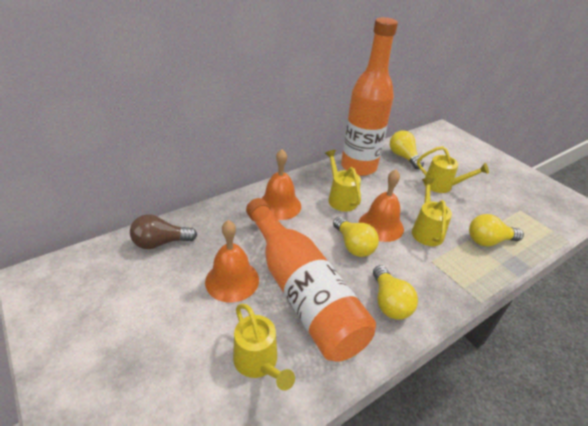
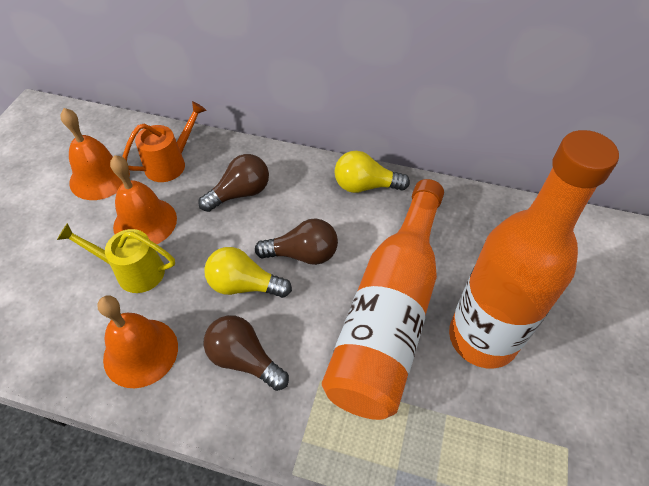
brown light bulb: [130,214,197,249] = 1 -> [198,154,269,212] [204,315,289,391] [255,218,338,265] = 3
orange watering can: none = 0 -> [123,101,207,182] = 1
yellow light bulb: [333,217,379,257] [373,265,418,320] [390,130,424,169] [469,214,524,247] = 4 -> [204,247,292,298] [334,151,410,193] = 2
yellow watering can: [233,303,295,391] [325,150,361,212] [412,178,452,246] [417,146,489,193] = 4 -> [57,223,175,293] = 1

